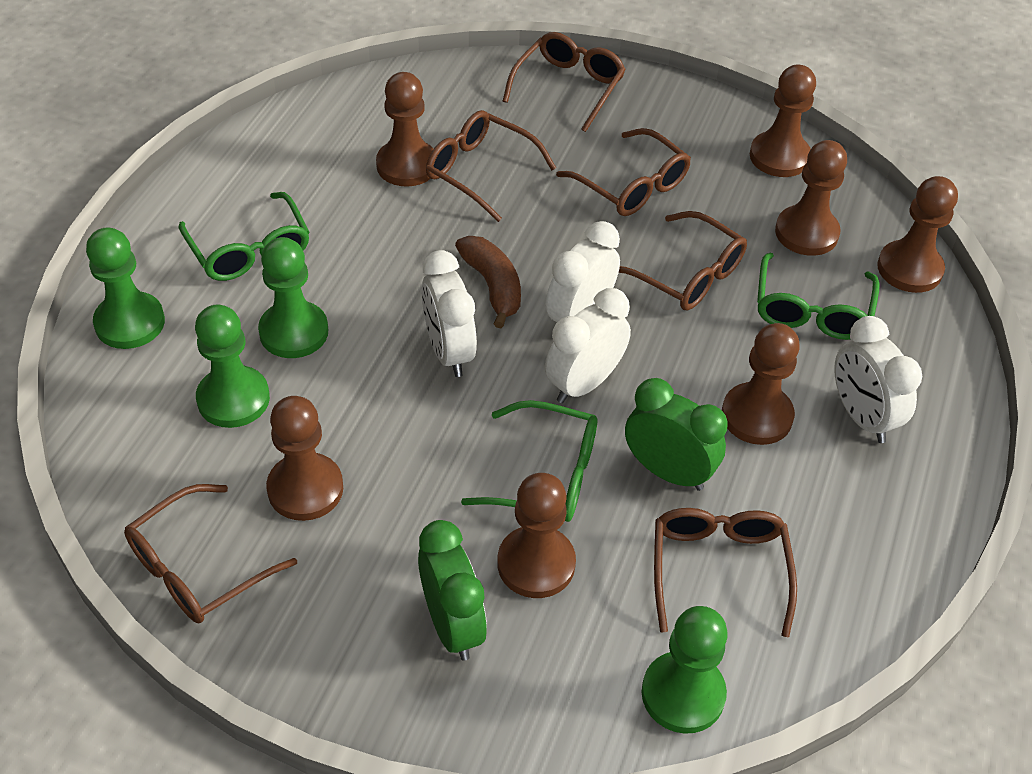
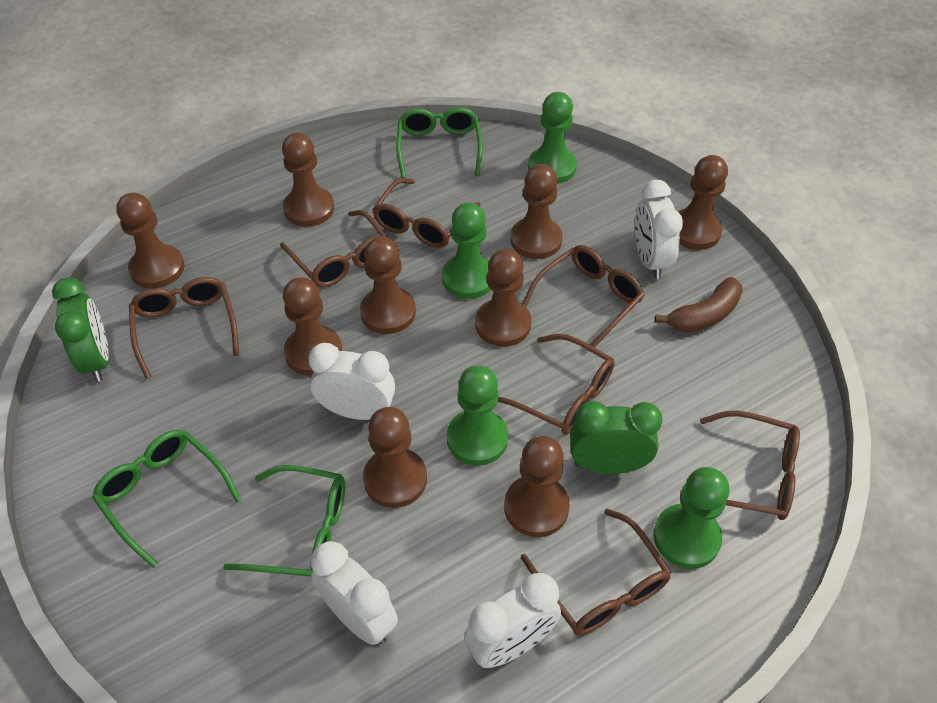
brown glasses: [124,484,297,623] [426,110,556,222] [503,32,626,132] [556,128,691,216] [619,211,747,311] [654,508,797,637] = 6 -> [129,277,239,379] [280,210,388,287] [373,178,481,248] [498,334,615,435] [521,509,672,636] [522,245,645,352] [700,411,800,520] = 7
brown pawn: [266,396,343,521] [376,72,434,186] [497,473,576,598] [722,323,800,445] [750,65,816,177] [775,140,847,256] [877,176,958,293] = 7 -> [116,193,185,289] [282,133,334,227] [283,277,342,376] [360,237,416,334] [363,407,427,508] [475,249,531,347] [504,436,570,537] [510,164,563,259] [678,155,728,250] = 9

